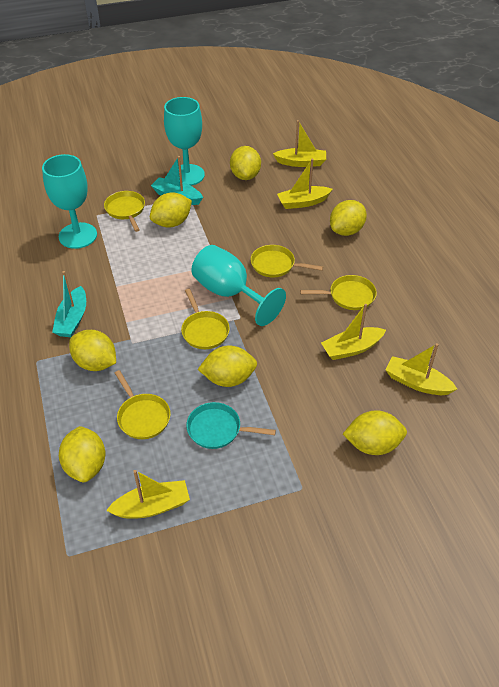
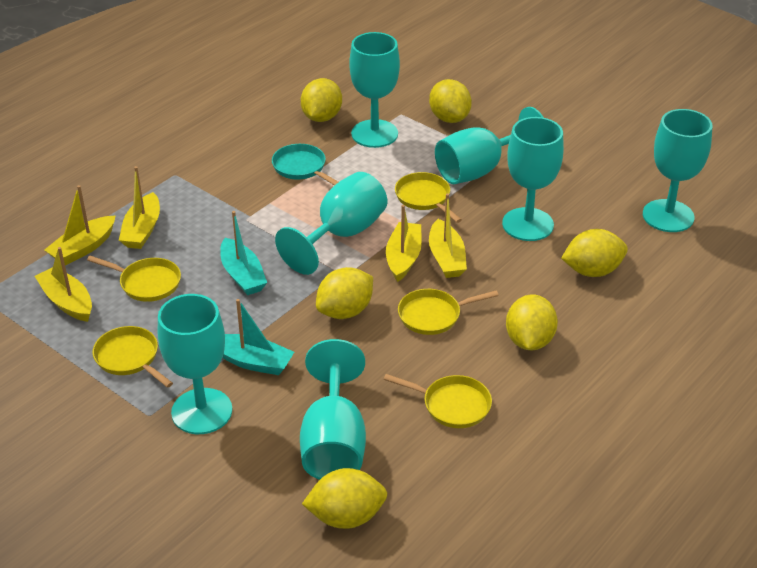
turquoise goblet: [42,154,97,249] [164,97,205,186] [191,245,286,326] = 3 -> [158,294,232,434] [275,172,387,275] [300,339,366,480] [349,32,400,148] [435,107,544,184] [502,117,564,241] [643,109,712,232] = 7
yellow lemon: [59,426,106,482] [69,330,116,371] [150,192,192,228] [198,346,257,387] [230,146,261,180] [330,200,367,236] [343,410,407,455] = 7 -> [301,78,342,122] [302,468,387,529] [316,267,373,319] [429,79,472,123] [506,294,558,350] [561,229,628,277] = 6

